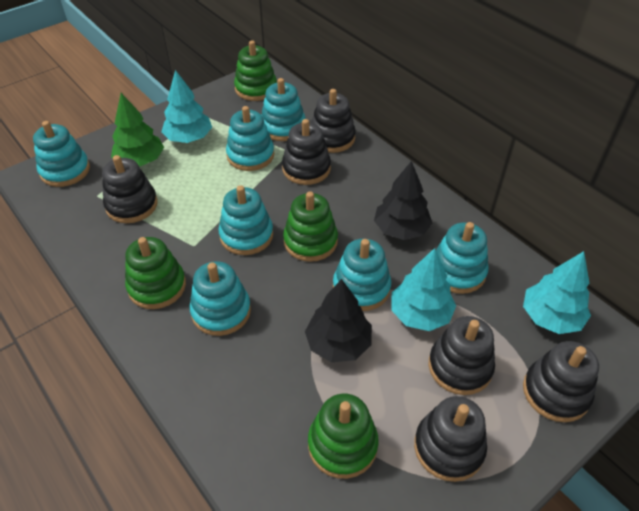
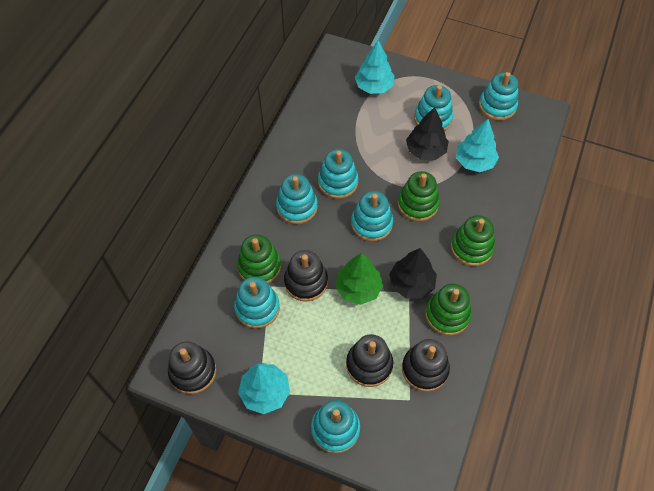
black stacking toy: [102,155,158,223] [282,119,331,185] [311,89,356,153] [414,396,487,482] [428,316,495,395] [523,341,599,422] = 6 -> [168,341,216,394] [284,250,328,302] [346,334,393,387] [402,339,450,392] = 4

